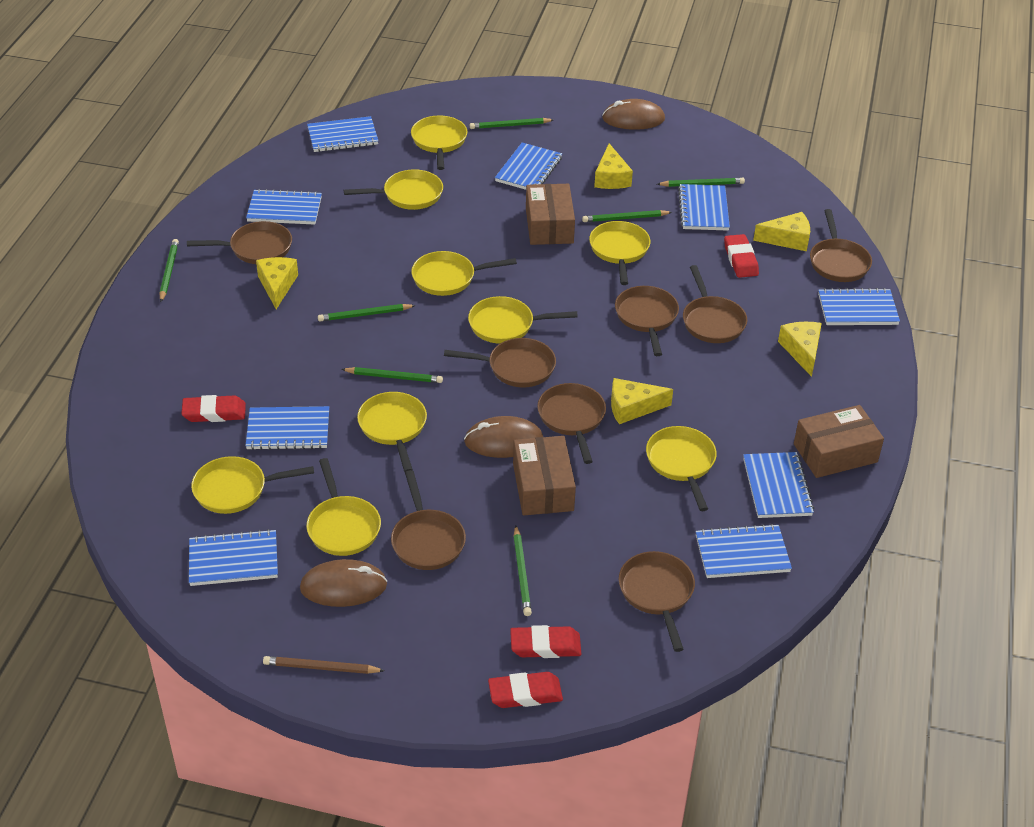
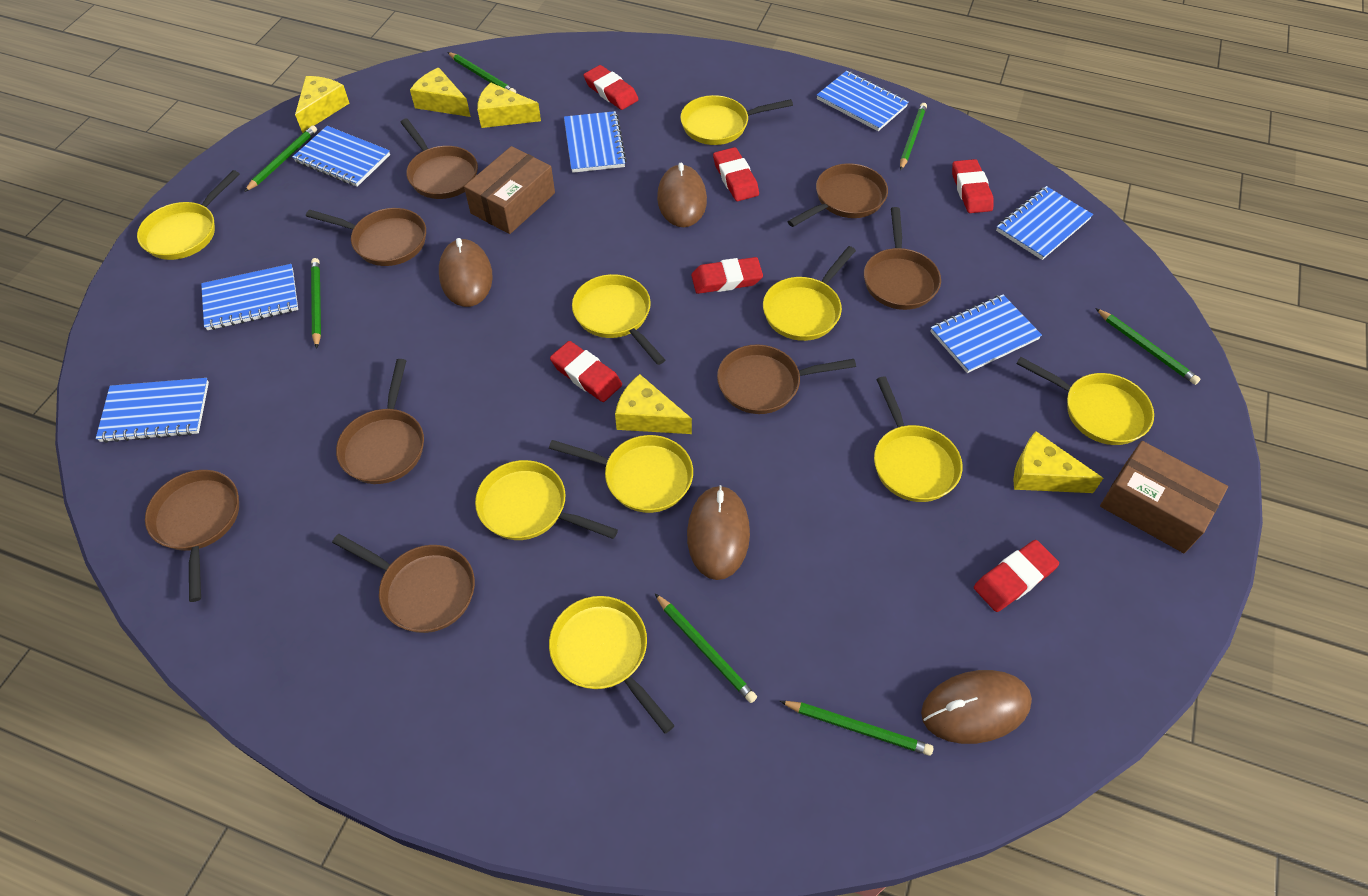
blue notebook: [189,529,278,586] [245,406,329,450] [246,189,322,225] [307,116,378,152] [495,143,562,190] [678,184,730,231] [696,524,792,578] [743,452,814,518] [818,288,900,325] = 9 -> [96,378,209,443] [201,264,298,330] [292,126,390,187] [564,111,627,173] [817,71,909,131] [930,294,1042,373] [996,186,1093,260] = 7
brown box: [513,436,576,516] [526,184,575,245] [794,405,884,478] = 3 -> [464,146,555,234] [1100,441,1228,553] = 2
brown mouse: [300,559,387,607] [464,416,543,458] [602,99,665,130] = 3 -> [439,238,493,307] [657,163,707,227] [687,485,750,580] [921,670,1032,744] = 4
brown pencil: [263,656,385,674] = 1 -> none = 0
red eraser: [181,395,246,422] [488,672,563,708] [510,625,581,658] [724,234,759,278] = 4 -> [550,341,622,402] [583,65,639,110] [691,257,763,294] [713,147,759,201] [952,159,994,213] [974,540,1059,612] = 6

